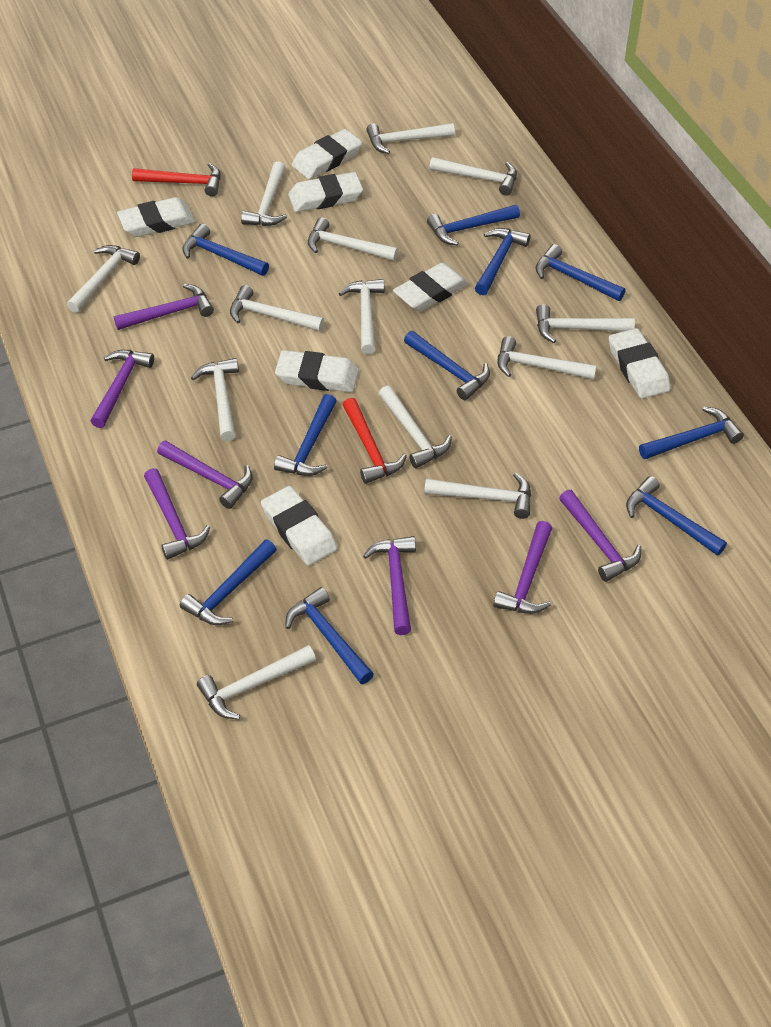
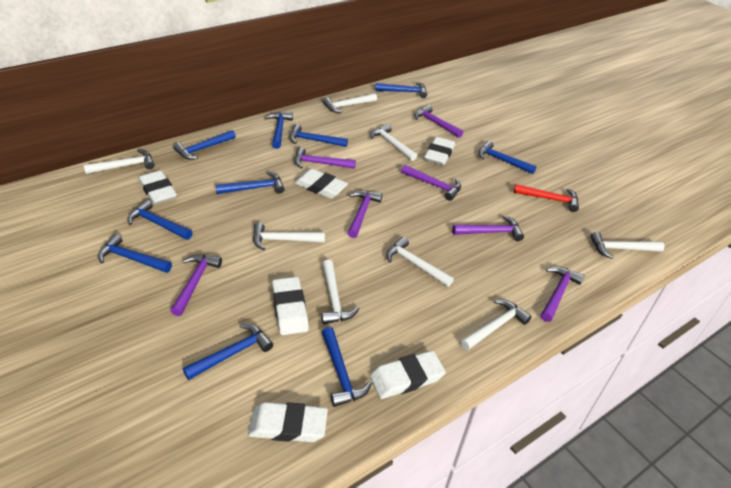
red hammer: [132,163,221,197] [343,398,407,484] = 2 -> [514,184,579,212] = 1
white eraser: [117,197,196,237] [261,486,338,566] [275,350,359,392] [288,172,363,212] [292,129,362,179] [393,263,469,312] [609,328,671,399] = 7 -> [139,170,177,204] [248,402,328,442] [272,277,309,335] [294,169,348,199] [370,350,446,399] [424,137,455,165] = 6
white hammer: [67,245,140,313] [191,358,239,441] [197,645,316,719] [230,285,324,331] [241,161,287,226] [308,217,398,261] [339,279,384,355] [366,123,455,154] [379,386,452,468] [424,473,531,519] [429,157,517,196] [497,336,597,380] [536,304,635,343] = 13 -> [84,149,155,174] [253,222,325,250] [321,260,360,324] [323,93,377,113] [370,124,417,161] [386,237,454,287] [460,300,532,351] [590,232,665,259] = 8

